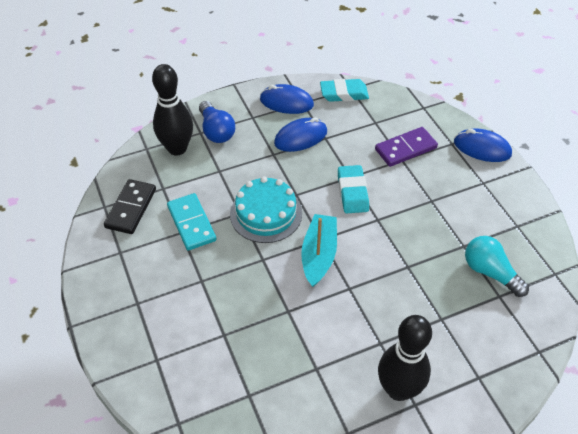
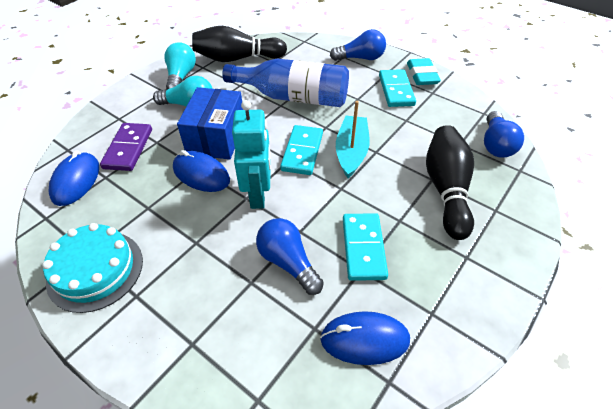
black domino: [104,179,156,234] = 1 -> none = 0
blue bottle: none = 0 -> [222,58,349,107] = 1
blue box: none = 0 -> [177,87,243,159] = 1
blue light bulb: [199,101,235,143] = 1 -> [256,218,324,295] [330,29,386,61] [484,111,524,158] = 3
turquoise domino: [167,193,216,251] = 1 -> [280,125,323,175] [343,213,388,281] [379,69,416,107] = 3
turquoise eraser: [320,79,369,102] [338,165,369,214] = 2 -> [407,58,441,85] = 1
turquoise light bulb: [465,236,529,297] = 1 -> [153,76,213,106] [164,42,196,89] = 2
turquoise robot: none = 0 -> [232,100,271,209] = 1

